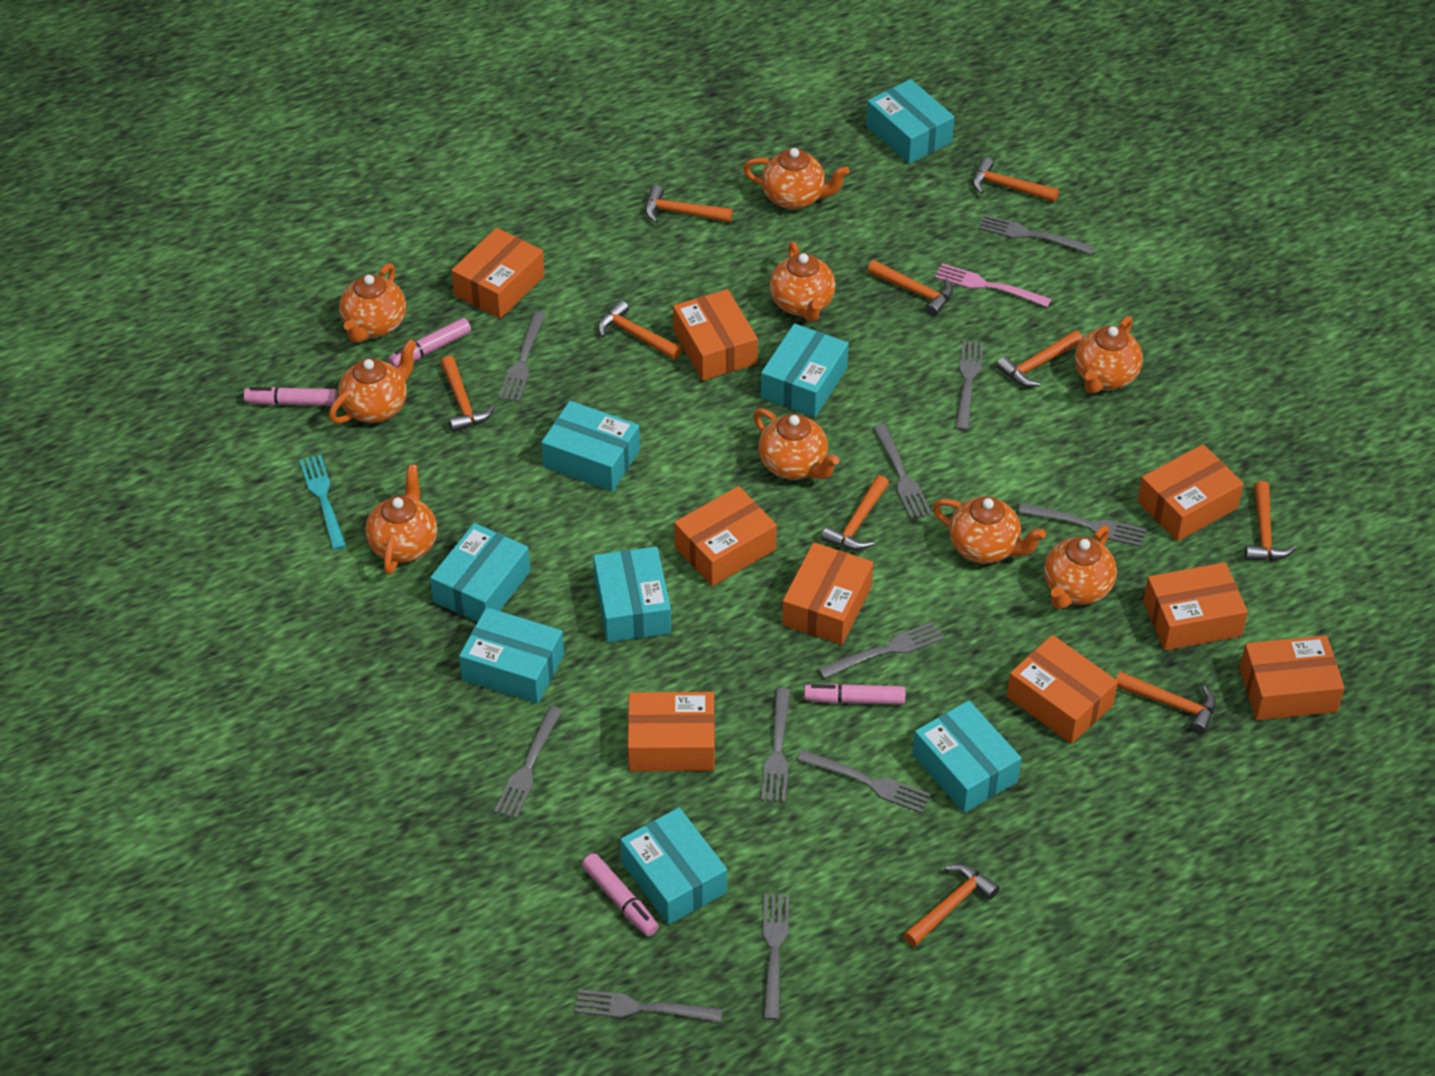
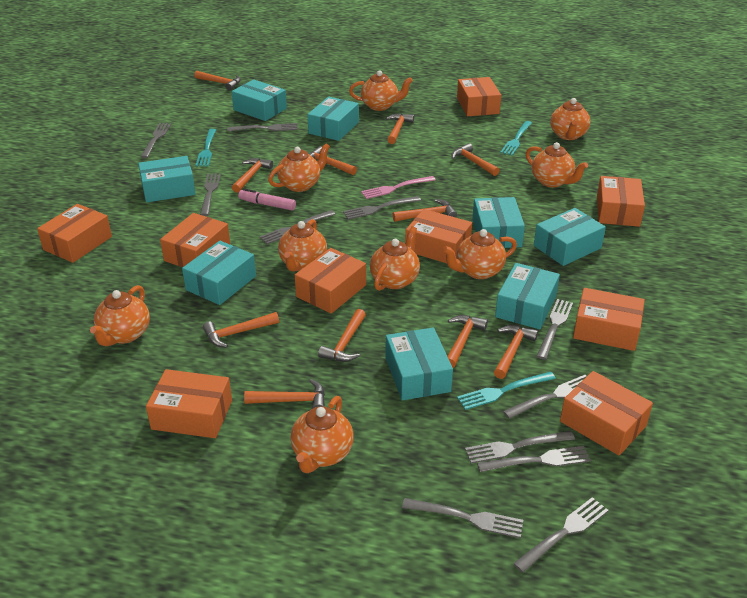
orange hammer: [440,356,495,432] [598,300,682,360] [645,185,733,223] [821,475,889,550] [867,260,953,316] [904,864,1000,947] [973,157,1059,202] [996,330,1083,387] [1116,671,1216,734] [1245,481,1296,561] = 10 -> [195,71,241,91] [203,312,279,348] [232,158,273,193] [244,379,325,409] [309,146,357,175] [318,309,366,362] [386,114,414,144] [392,199,457,222] [447,315,488,368] [451,143,500,176] [494,325,538,379] = 11
pink marker: [244,387,337,406] [388,318,471,367] [582,853,659,937] [804,683,905,705] = 4 -> [238,189,296,211] = 1
turquoise fork: [299,455,346,550] = 1 -> [195,129,216,166] [457,372,556,410] [500,121,532,156] = 3

